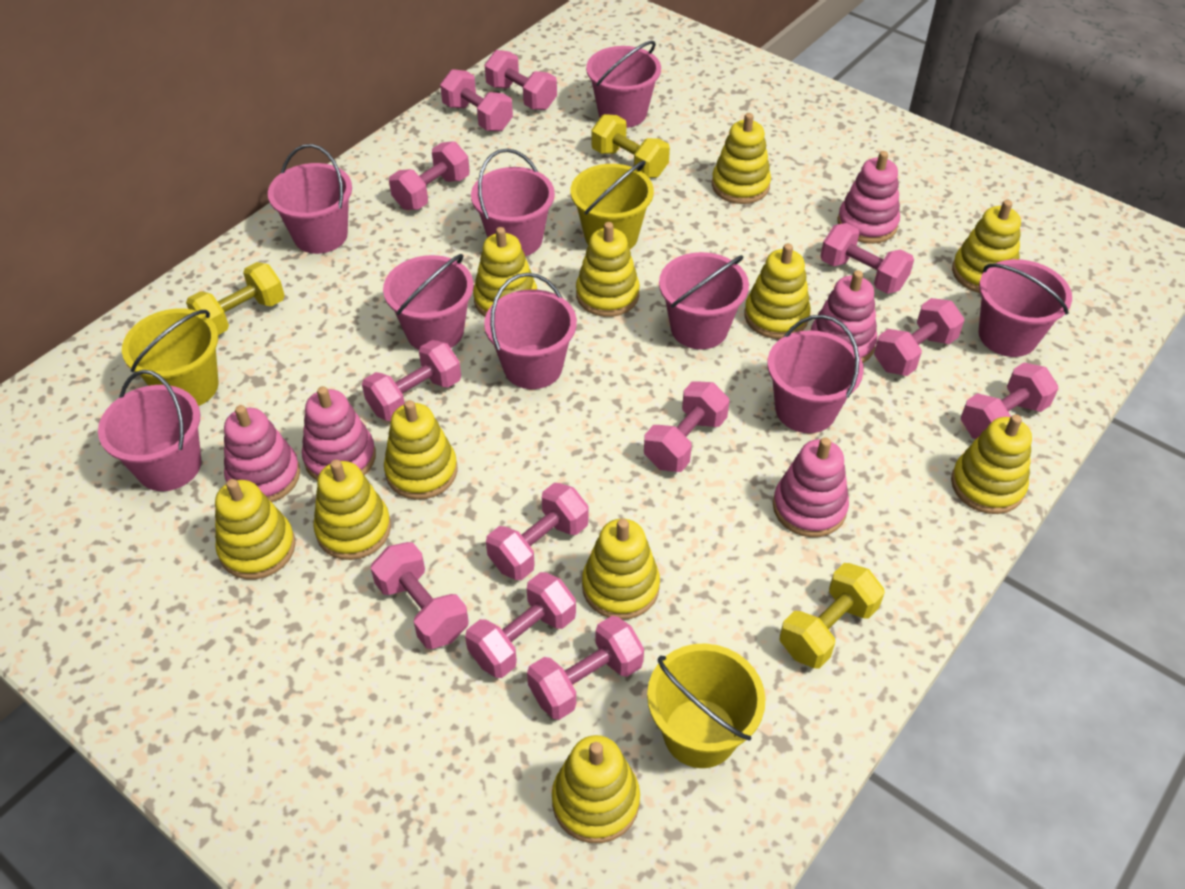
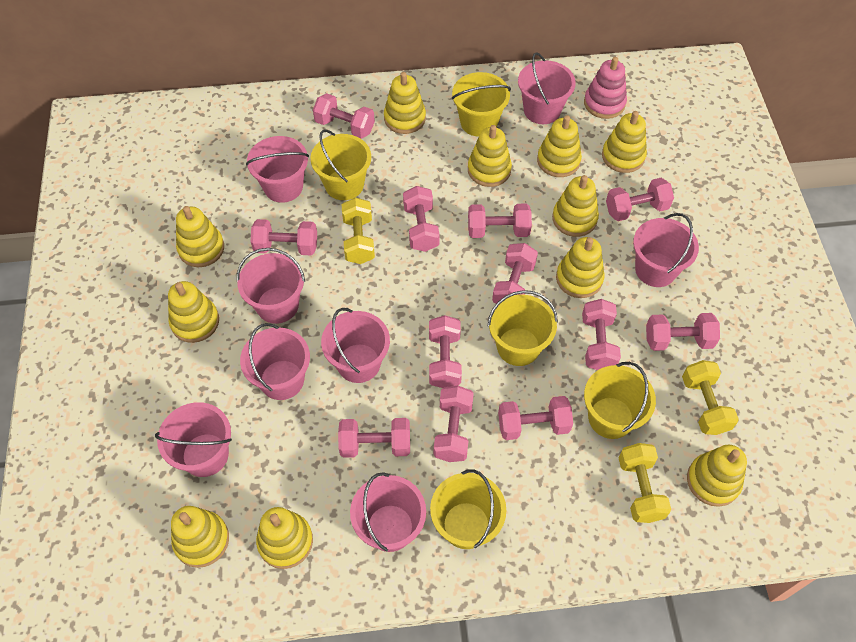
pink bucket: [98,370,201,491] [268,144,352,254] [383,254,473,350] [471,148,555,256] [484,273,577,389] [586,41,661,128] [659,252,749,349] [767,315,864,433] [979,259,1072,357] = 9 -> [155,402,232,477] [237,248,305,324] [240,323,310,400] [246,136,309,203] [321,308,390,383] [350,472,426,552] [518,52,576,124] [633,213,699,287] = 8
pink stacking toy: [224,405,300,502] [302,386,376,481] [773,437,849,537] [811,270,878,363] [838,151,900,244] = 5 -> [584,57,627,119] = 1
yellow bucket: [122,308,218,406] [571,160,654,249] [647,643,766,768] = 3 -> [310,129,371,200] [430,469,506,549] [452,72,511,137] [488,290,558,366] [584,362,656,439] = 5

